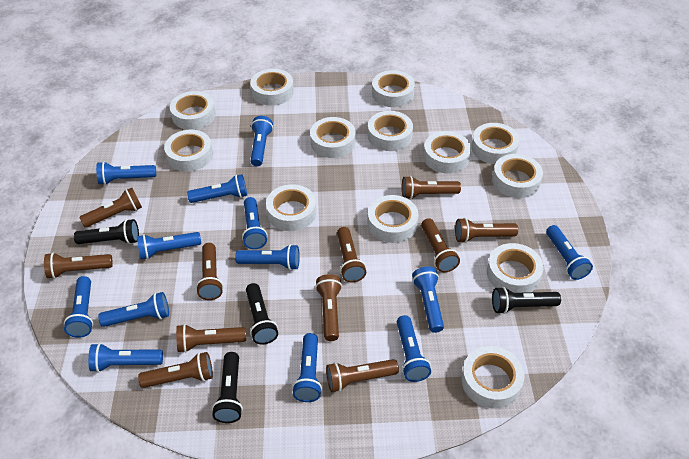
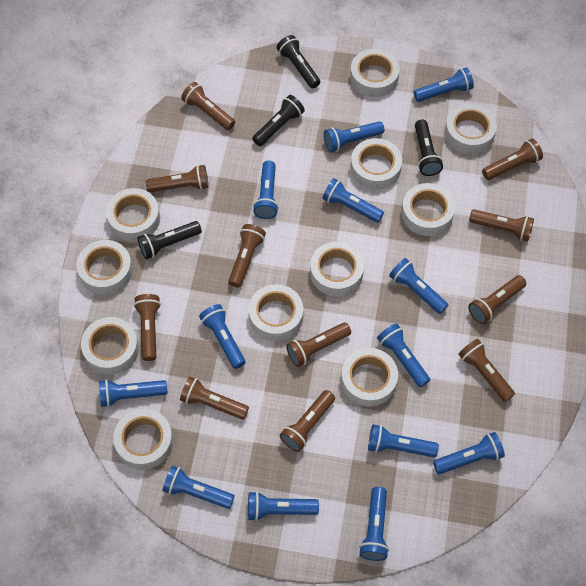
white tape: [164,130,213,172] [170,91,216,130] [251,69,294,106] [266,184,316,231] [310,117,356,158] [368,111,413,151] [368,195,419,243] [372,70,415,107] [423,131,471,173] [461,346,525,409] [471,123,520,164] [487,243,544,293] [492,154,543,198] = 13 -> [77,240,133,295] [81,317,139,375] [106,188,160,241] [113,409,173,470] [249,284,303,341] [310,241,364,296] [341,348,398,407] [350,49,400,97] [350,138,402,190] [401,183,455,236] [445,104,497,154] = 11

